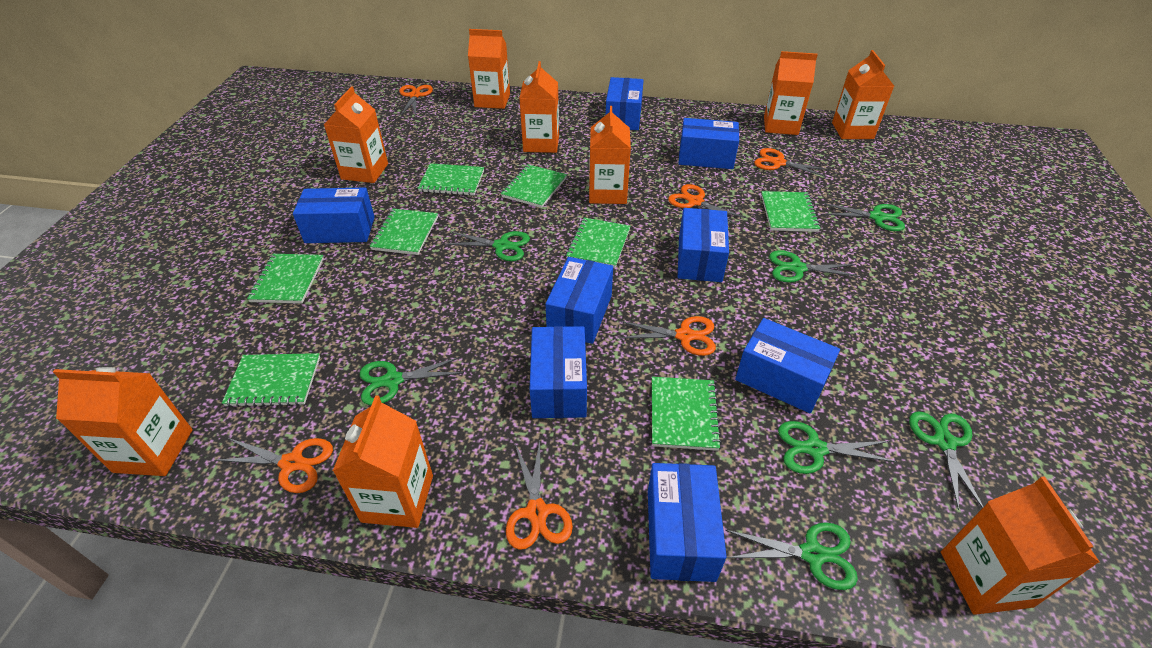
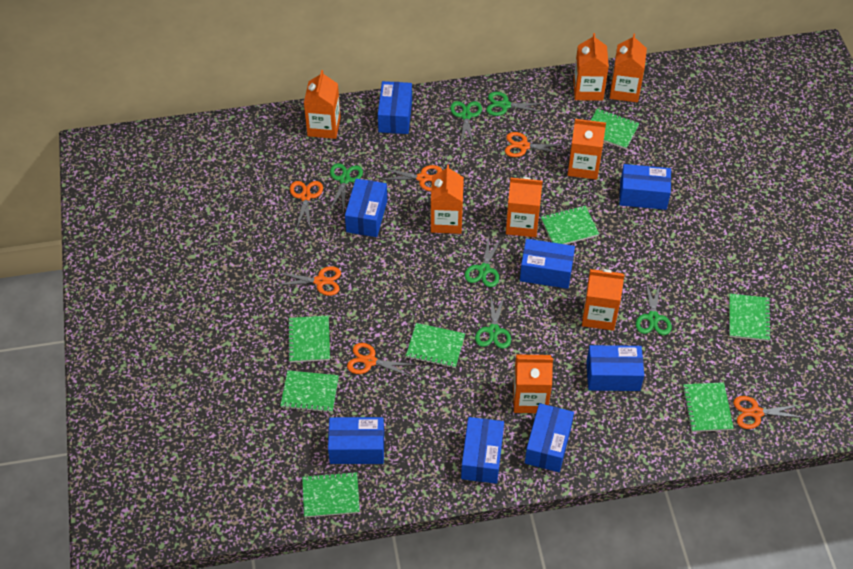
green scissors: [360,357,464,405] [445,231,530,261] [725,522,858,590] [769,250,861,283] [778,421,898,474] [822,203,905,231] [909,412,983,510] = 7 -> [330,163,363,212] [450,101,482,146] [465,236,502,287] [475,293,511,349] [486,92,546,116] [636,282,672,335] = 6
orange carton: [53,367,193,476] [324,86,388,183] [333,395,433,528] [468,29,510,109] [519,61,559,153] [589,106,631,204] [764,51,818,135] [832,50,894,139] [941,476,1100,615] = 9 -> [304,70,341,139] [431,165,464,234] [506,177,543,237] [513,354,553,413] [568,119,606,180] [573,33,609,101] [582,269,624,331] [610,34,647,102] = 8

